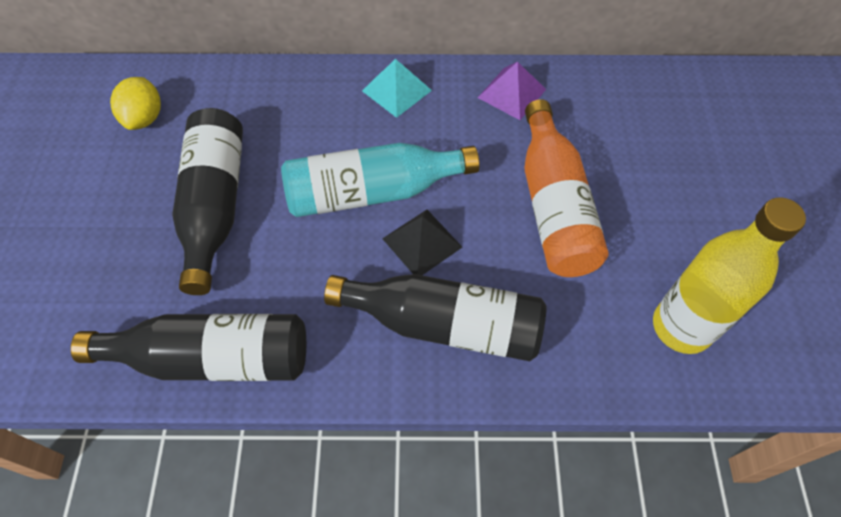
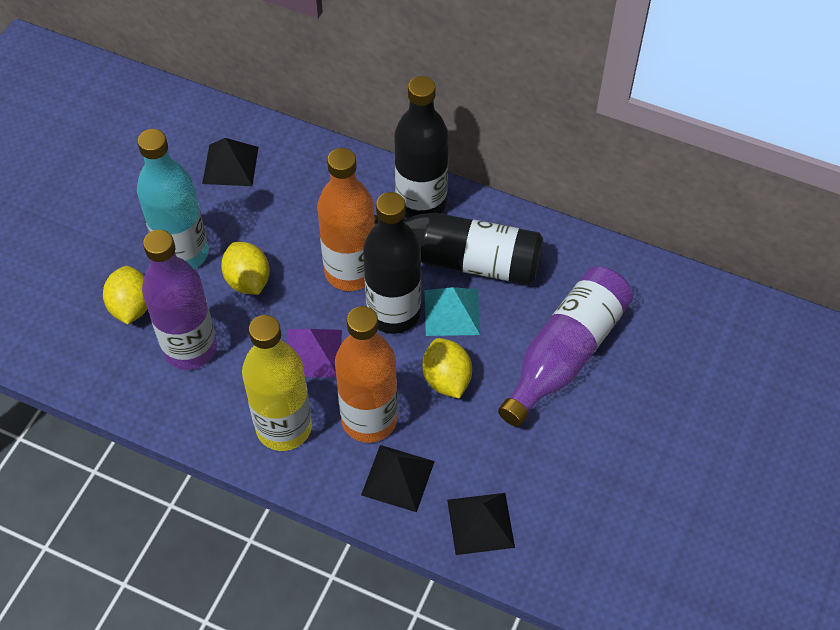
black pyramid: [382,210,462,275] = 1 -> [202,138,259,186] [361,445,435,512] [447,493,515,555] = 3
orange bottle: [524,99,609,277] = 1 -> [317,148,375,291] [335,306,398,443] = 2
purple bottle: none = 0 -> [142,230,217,370] [498,267,633,427] = 2
yellow lemon: [110,77,161,130] = 1 -> [103,266,147,324] [221,242,270,295] [423,338,472,399] = 3

